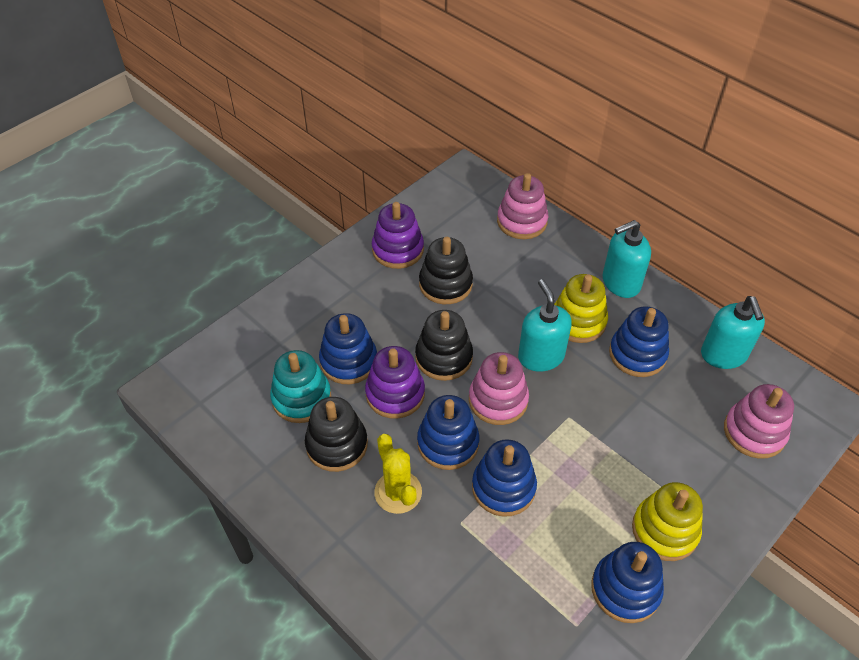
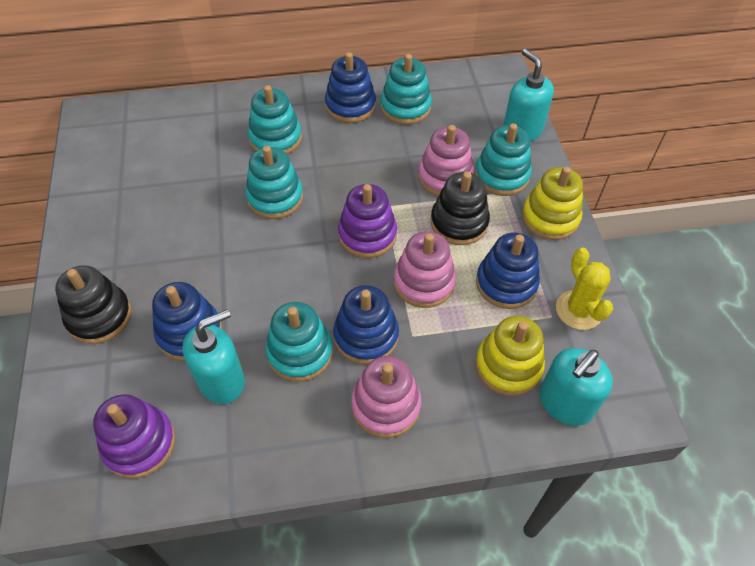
black stacking toy: [305,397,368,472] [415,310,473,381] [419,237,473,304] = 3 -> [55,266,132,344] [431,172,490,245] = 2
blue stacking toy: [319,313,377,384] [417,395,479,470] [472,439,537,517] [591,542,664,623] [609,306,669,377] = 5 -> [152,282,222,361] [325,52,376,123] [333,285,399,364] [476,233,540,309] = 4
turquoise stacking toy: [270,350,331,423] = 1 -> [245,146,303,219] [248,85,302,154] [265,302,333,382] [381,54,432,125] [475,123,532,196] = 5

